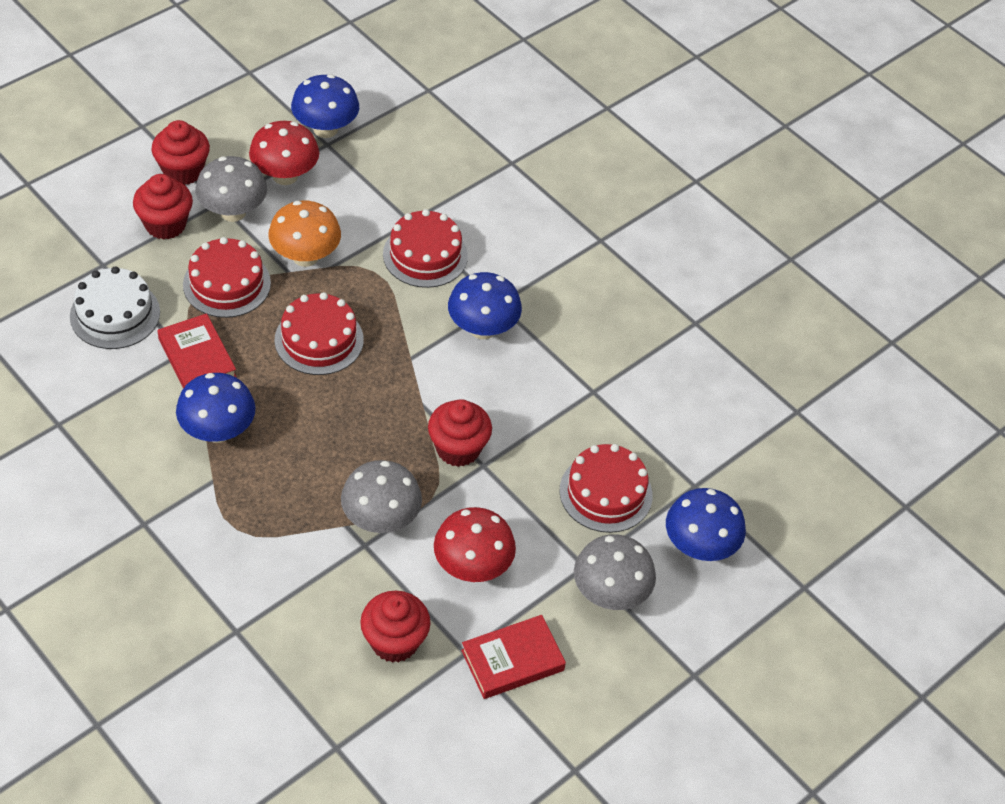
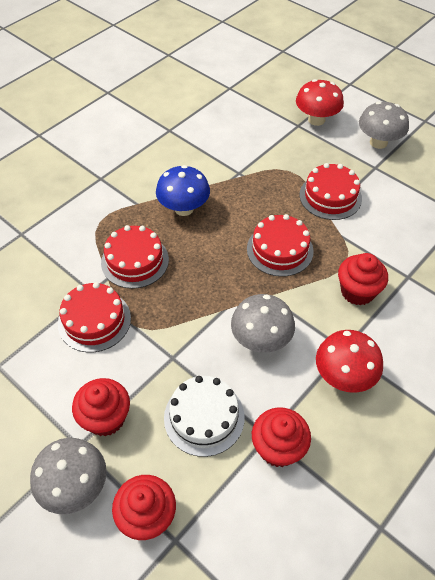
blue mushroom: [176,373,255,443] [291,74,359,138] [448,272,522,339] [666,488,746,561] = 4 -> [156,165,210,216] = 1
orange mushroom: [268,201,341,267] = 1 -> none = 0
red book: [158,313,237,389] [461,615,566,699] = 2 -> none = 0

